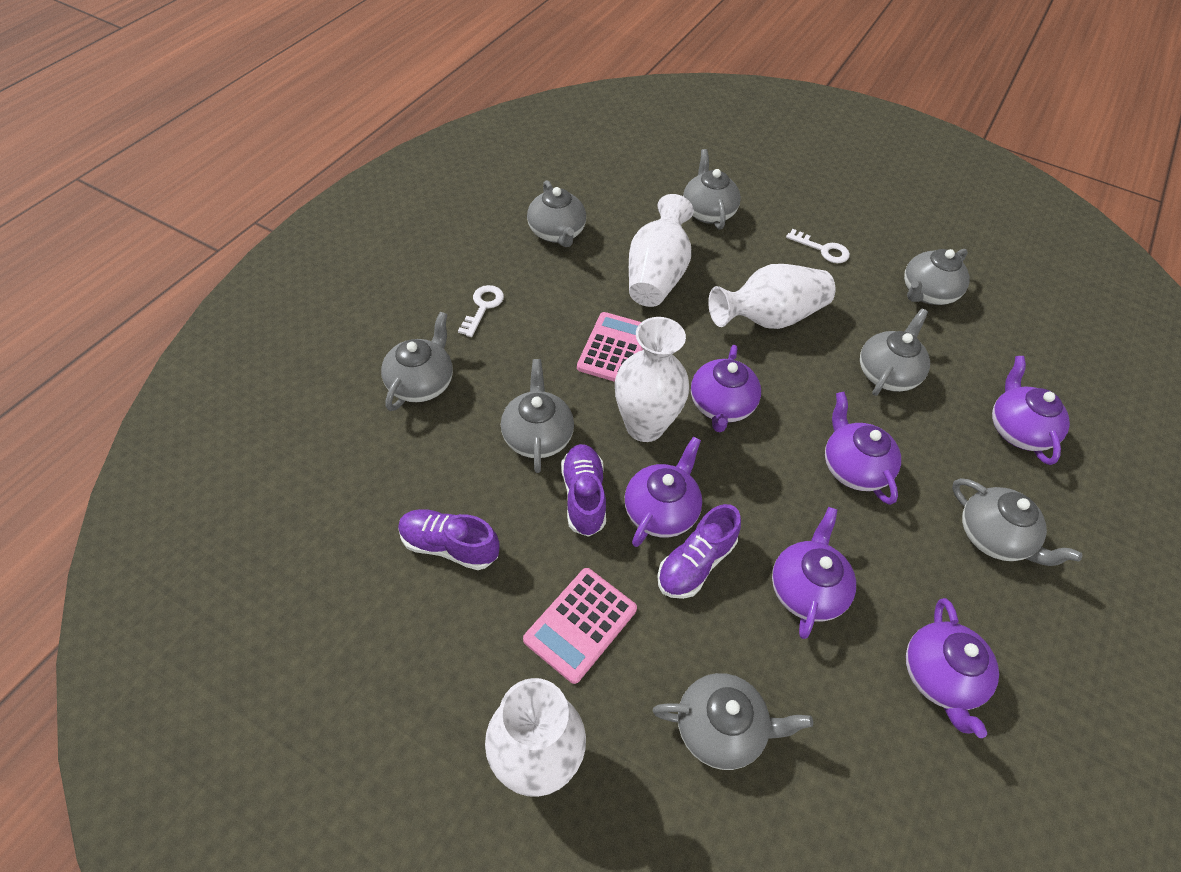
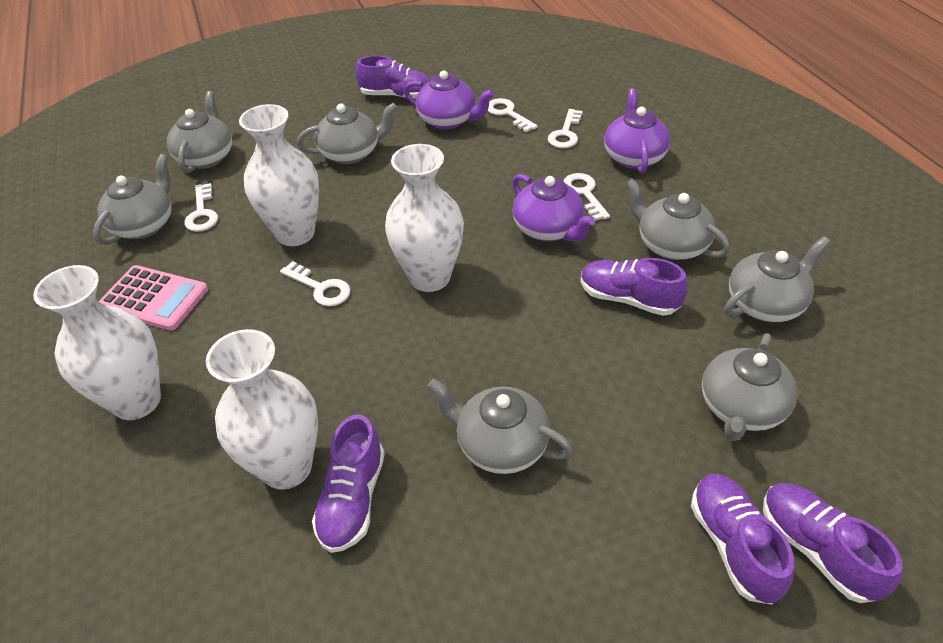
grey teapot: [381,312,453,411] [501,359,574,473] [527,180,586,247] [653,673,813,770] [683,149,741,229] [860,309,930,396] [904,249,970,305] [952,478,1082,566] = 8 -> [93,154,171,245] [167,91,232,173] [297,102,398,164] [427,379,573,474] [625,179,730,260] [702,333,798,441] [725,236,831,322] = 7
pink calculator: [523,568,637,684] [577,312,643,382] = 2 -> [98,265,208,331] = 1
purple shoe: [398,509,500,570] [561,444,606,537] [657,504,741,599] = 3 -> [312,414,385,553] [356,55,431,99] [580,258,688,316] [691,474,794,605] [763,483,903,603] = 5
purple teapot: [625,437,702,547] [691,345,761,432] [772,507,856,639] [825,392,901,505] [906,598,999,738] [992,356,1070,465] = 6 -> [404,70,494,129] [512,174,595,242] [604,88,670,174] = 3
white key: [458,285,504,337] [786,229,850,263] = 2 -> [184,183,218,232] [280,261,351,306] [487,98,538,132] [548,109,583,148] [563,173,610,221] = 5

